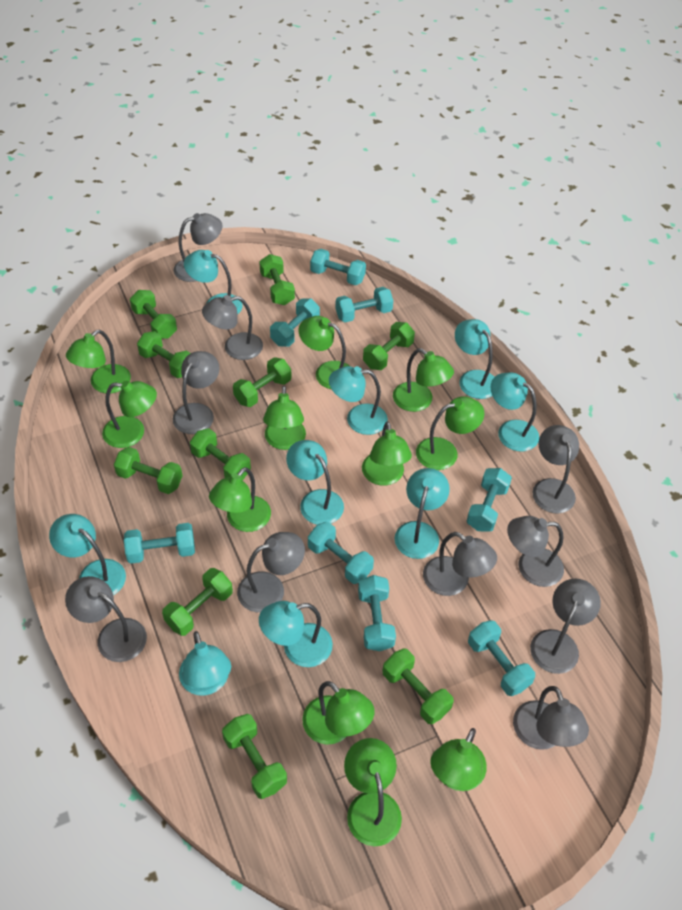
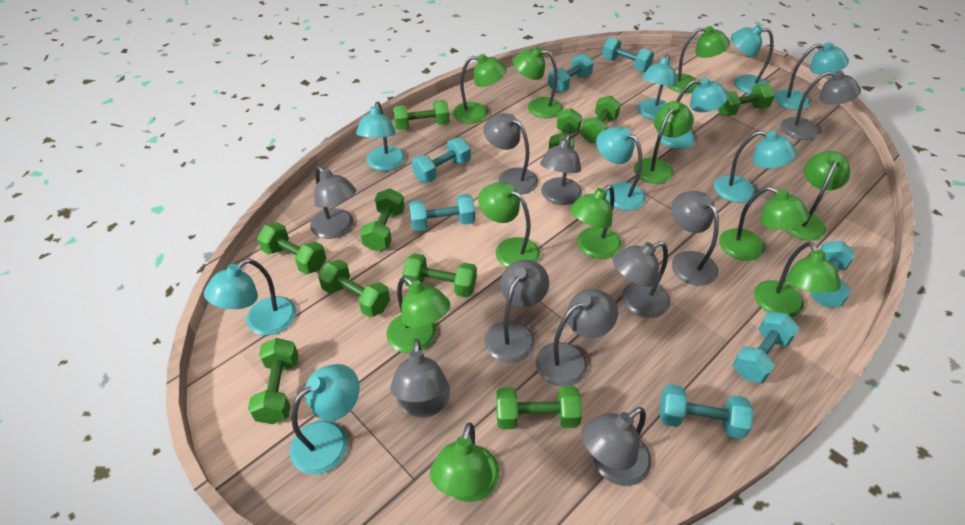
turquoise dumbbell: [124,523,195,564] [270,298,320,347] [308,522,374,584] [310,249,366,286] [335,287,393,322] [358,575,396,651] [466,468,512,532] [468,620,535,696] = 8 -> [409,194,475,231] [412,138,471,183] [548,53,594,93] [602,37,654,72] [659,384,753,439] [732,311,800,383] [810,241,855,307] = 7

